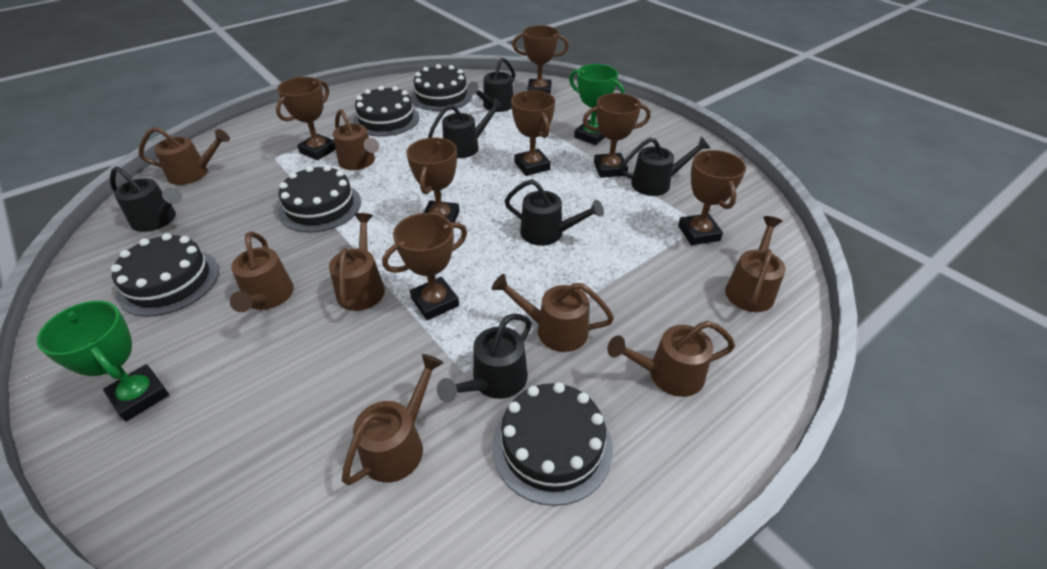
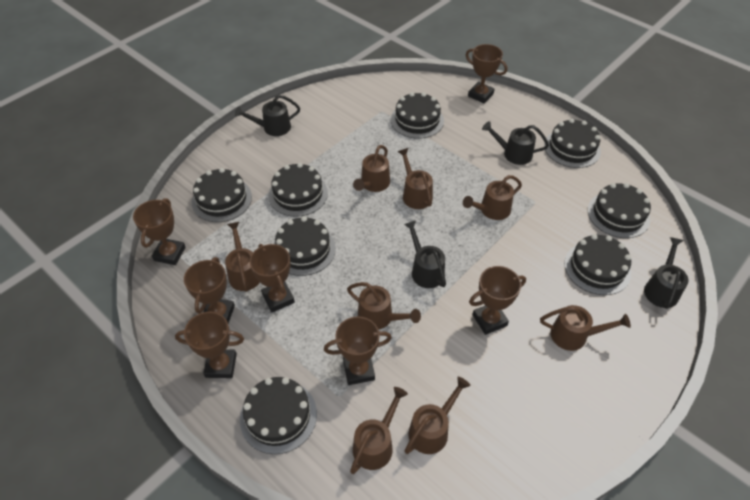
black cake: [111,233,219,317] [278,165,361,232] [353,86,419,137] [411,64,472,111] [492,382,613,506] = 5 -> [192,168,252,222] [240,377,317,454] [269,163,328,217] [274,216,336,276] [391,92,444,139] [544,119,601,168] [564,234,631,295] [588,183,651,238] = 8
black watering can: [110,166,182,232] [428,97,505,158] [437,314,532,403] [467,58,515,112] [504,179,604,246] [620,137,710,196] = 6 -> [235,95,300,136] [404,220,446,288] [482,121,549,165] [644,237,689,309] = 4
green trophy: [37,301,169,421] [569,64,625,145] = 2 -> none = 0

